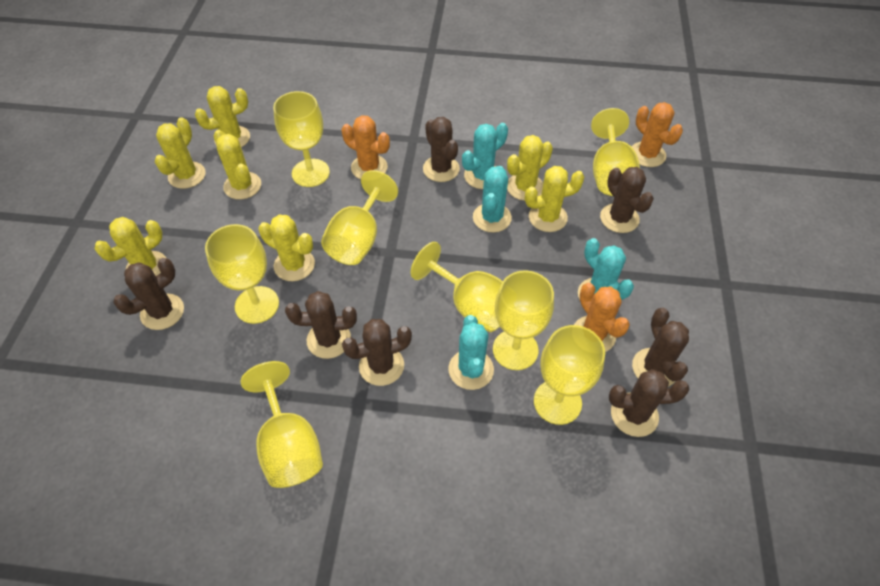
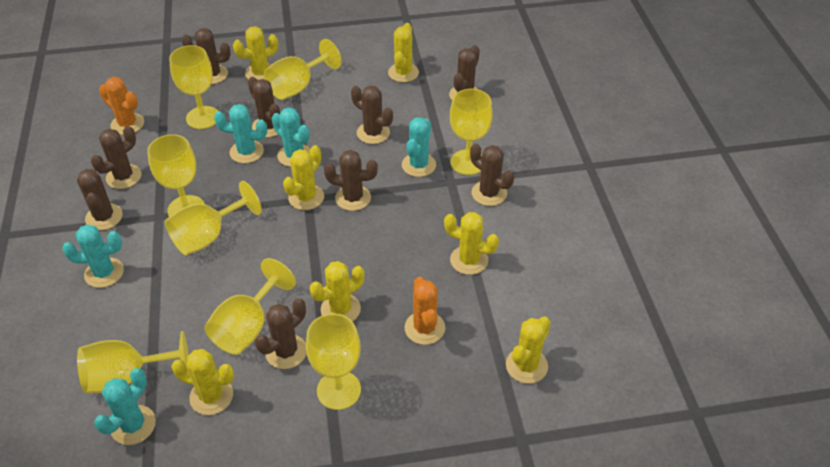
brown cactus: [113,258,184,330] [285,291,357,359] [342,319,412,386] [423,117,460,182] [600,167,654,233] [609,369,690,437] [632,308,689,387] = 7 -> [77,169,123,230] [91,126,142,189] [182,28,231,84] [248,77,280,137] [255,298,307,369] [324,150,378,211] [351,85,393,144] [449,45,480,100] [470,144,514,206] = 9
orange cactus: [342,115,390,179] [574,283,630,352] [632,102,683,167] = 3 -> [99,77,144,135] [405,277,445,345] = 2
turquoise cactus: [448,315,494,390] [462,123,508,189] [473,166,512,233] [578,238,634,300] = 4 -> [62,224,124,288] [94,368,156,445] [214,104,267,163] [272,108,310,167] [402,117,436,177] = 5

